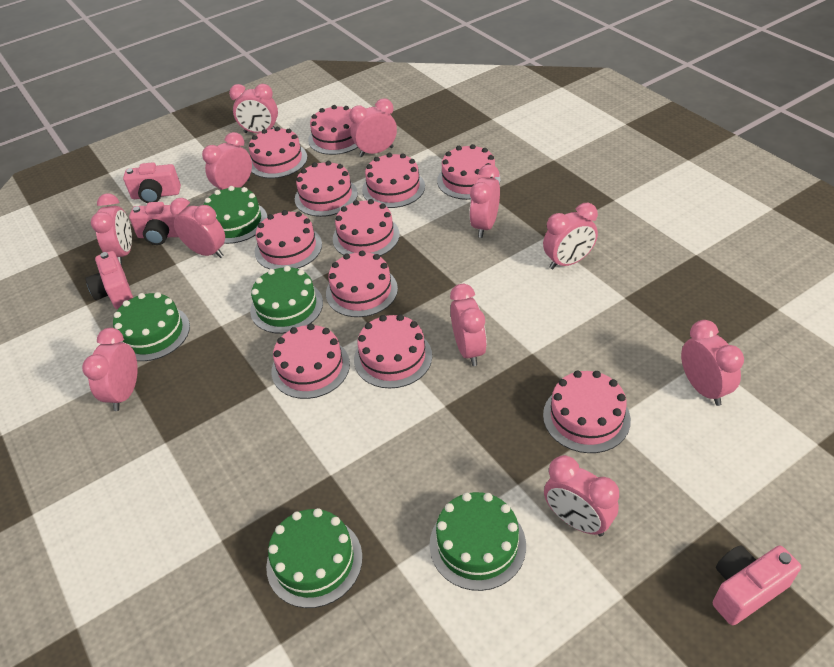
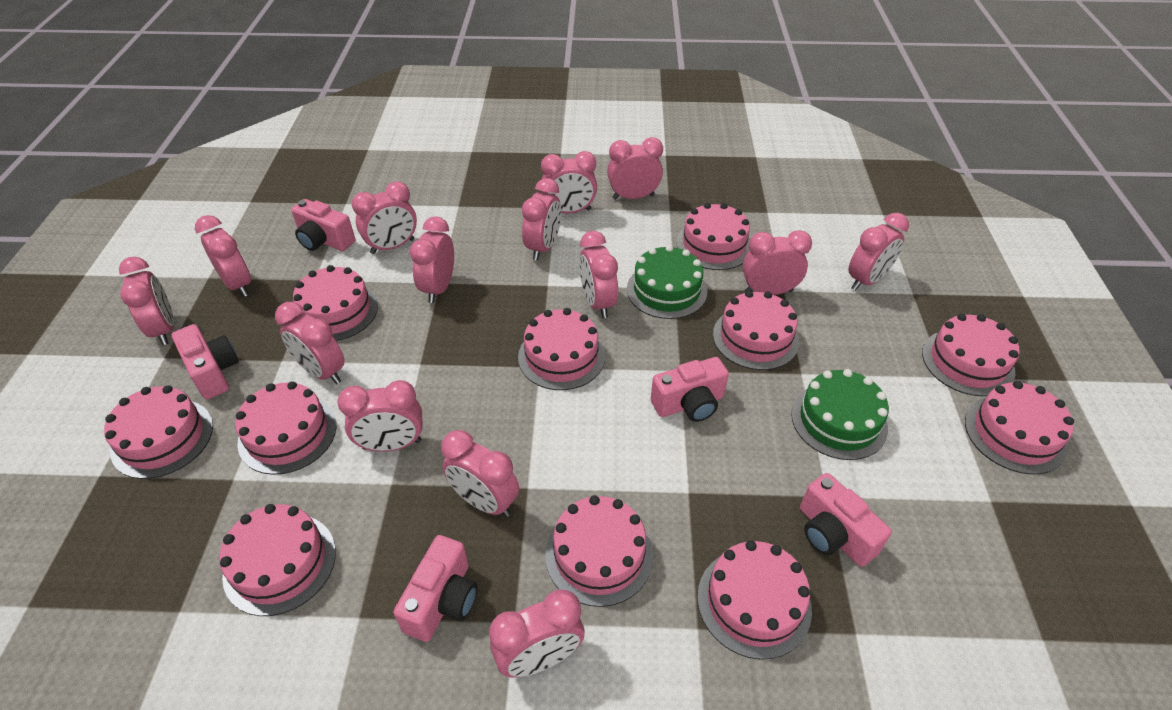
green cake: [113,292,190,361] [203,186,267,244] [250,266,323,334] [266,508,363,608] [430,492,526,591] = 5 -> [627,245,707,319] [791,369,889,460] = 2
pink camera: [85,251,133,309] [123,162,181,203] [129,202,181,245] [713,546,801,625] = 4 -> [172,324,239,400] [291,199,355,251] [394,535,478,642] [651,357,729,422] [800,473,892,567] = 5
pink clock: [82,328,138,411] [91,193,132,265] [170,198,225,258] [202,132,252,190] [229,84,278,133] [349,98,397,157] [450,284,487,366] [469,164,500,238] [543,203,598,270] [544,455,619,537] [681,320,744,406] = 11 -> [119,257,174,345] [195,215,251,297] [275,302,345,384] [337,380,422,452] [352,182,417,254] [410,216,454,303] [441,430,519,517] [489,590,585,677] [522,178,561,260] [541,151,597,214] [579,231,618,318] [607,137,663,200] [743,230,812,295] [848,213,909,291] = 14

